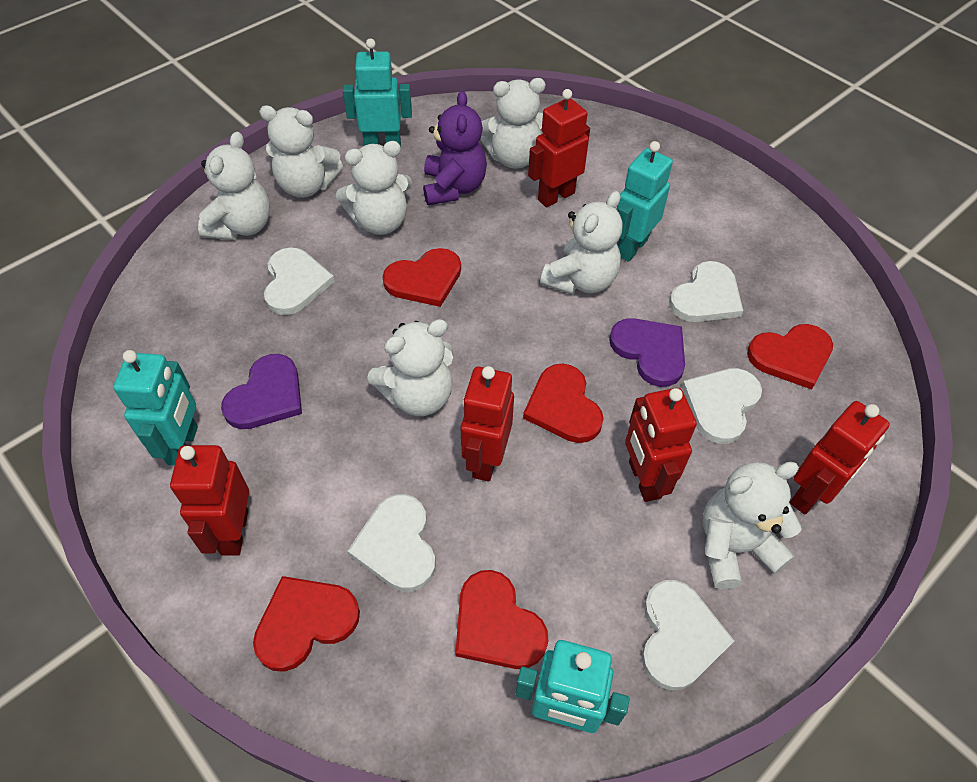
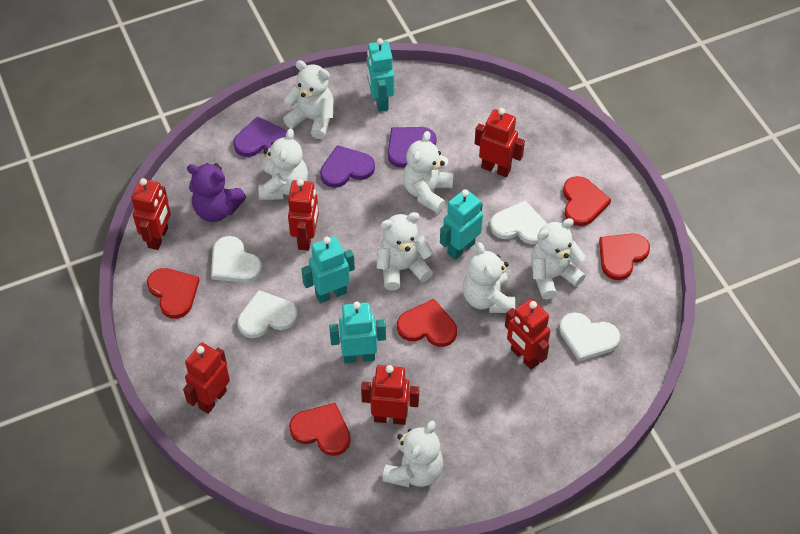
purple heart: [221,354,302,429] [609,318,685,387] = 2 -> [233,116,287,157] [320,145,375,188] [388,127,436,168] = 3
red robot: [170,445,249,556] [460,366,514,482] [528,89,590,208] [625,388,697,502] [790,401,890,514] = 5 -> [131,178,171,250] [183,343,230,414] [288,179,319,251] [361,365,419,425] [475,108,525,177] [505,298,550,370] = 6
white heart: [264,247,335,315] [348,494,436,592] [642,580,734,690] [669,261,743,322] [682,368,762,444] = 5 -> [211,236,262,283] [238,290,298,338] [490,201,547,244] [559,312,620,361] = 4

